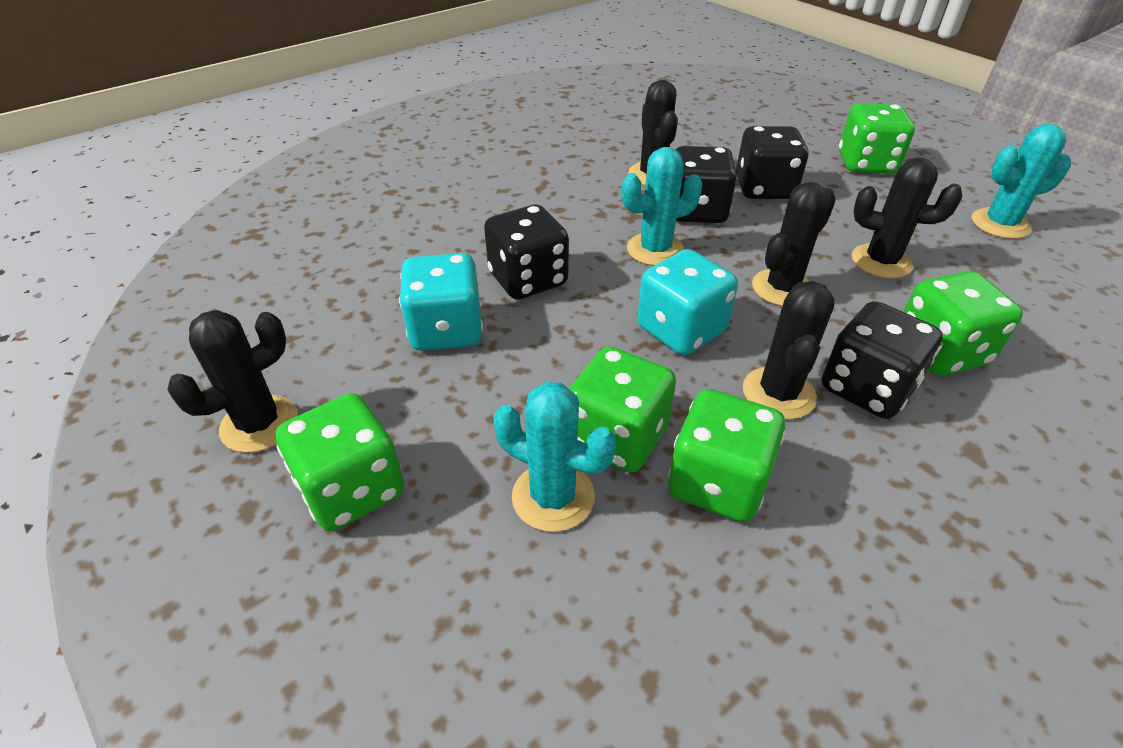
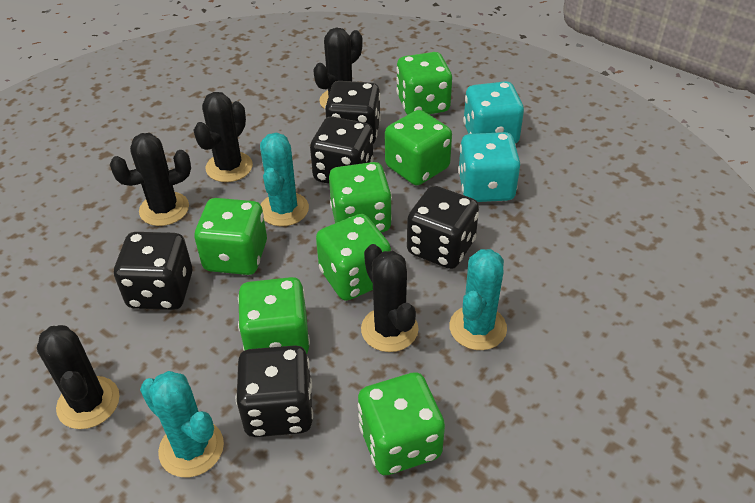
black dice: [484,205,569,300] [676,146,737,223] [736,126,809,199] [822,301,943,419] = 4 -> [114,232,192,310] [236,345,313,437] [310,116,374,184] [325,81,381,144] [407,186,479,269] = 5
green dice: [276,393,404,531] [569,346,676,472] [668,389,786,522] [839,103,915,174] [903,271,1023,376] = 5 -> [195,198,267,275] [238,277,310,354] [316,214,391,301] [329,162,392,232] [358,372,445,475] [385,110,452,185] [396,52,452,115] = 7

